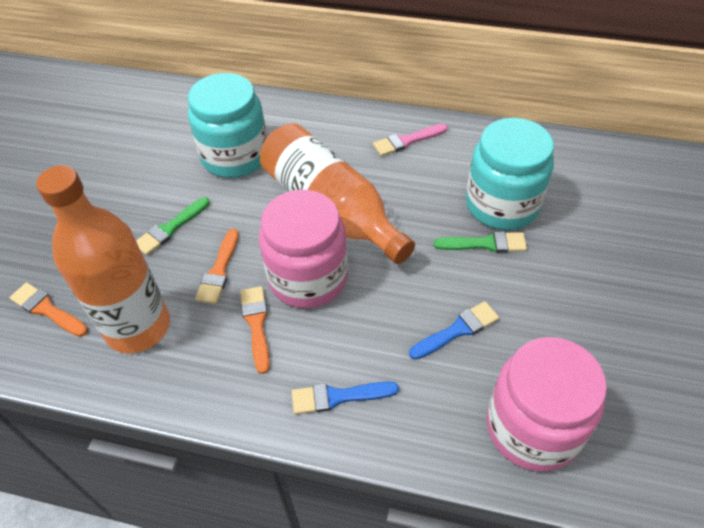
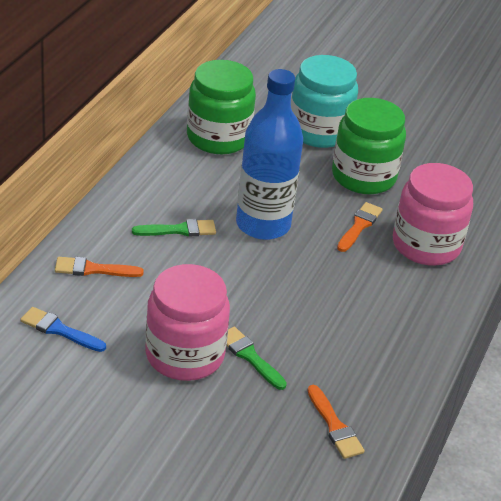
blue bottle: none = 0 -> [236,69,303,240] = 1
blue brush: [292,382,399,414] [409,301,499,360] = 2 -> [20,307,106,352] = 1
green jar: none = 0 -> [187,60,256,154] [332,98,406,194] = 2
orange bottle: [36,165,170,353] [260,123,415,264] = 2 -> none = 0
pink brush: [373,124,448,156] = 1 -> none = 0
turquoise jar: [188,73,267,178] [466,118,554,230] = 2 -> [291,55,358,148] = 1

